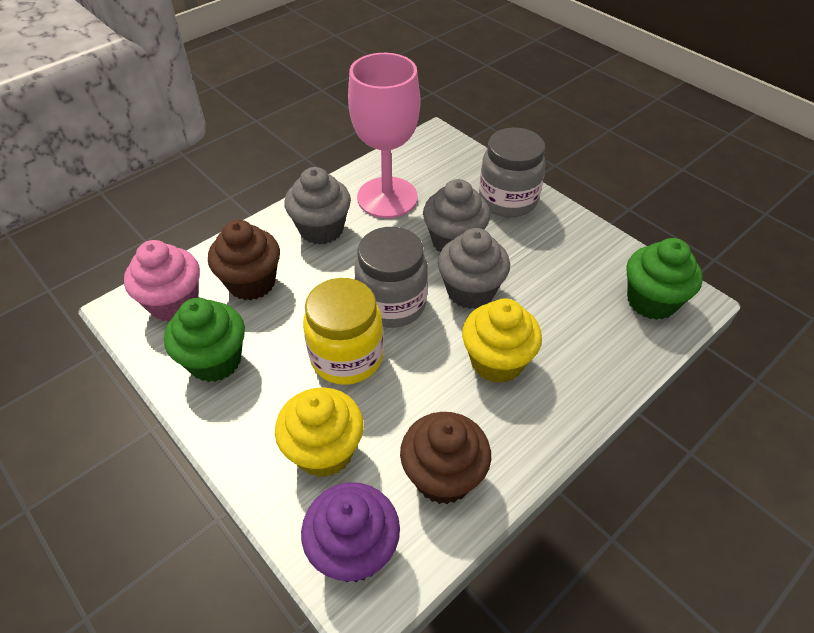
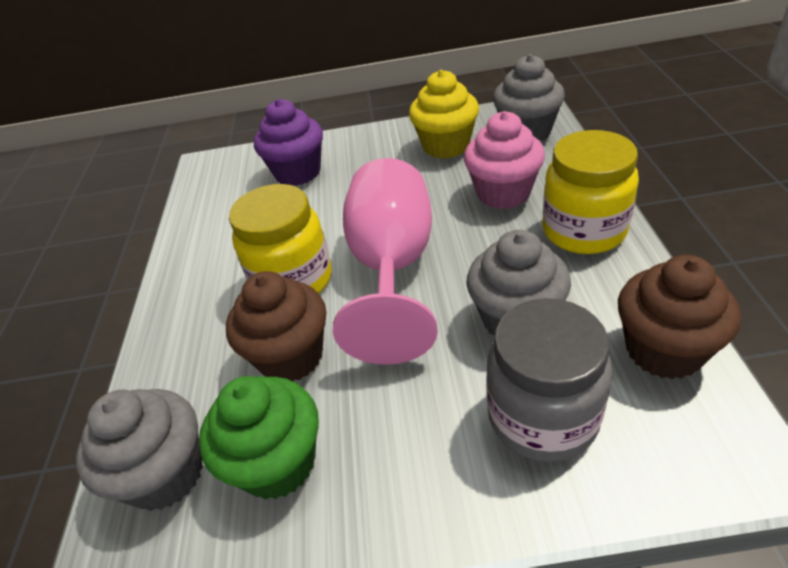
green cupcake: [164,298,245,382] [627,238,703,320] = 2 -> [199,376,319,500] = 1
grey jar: [354,227,428,328] [479,128,546,217] = 2 -> [486,298,612,462] = 1
yellow cupcake: [275,387,364,478] [462,298,542,383] = 2 -> [409,70,479,159] = 1
yellow jar: [303,278,384,385] = 1 -> [229,184,332,294] [542,130,639,254] = 2

